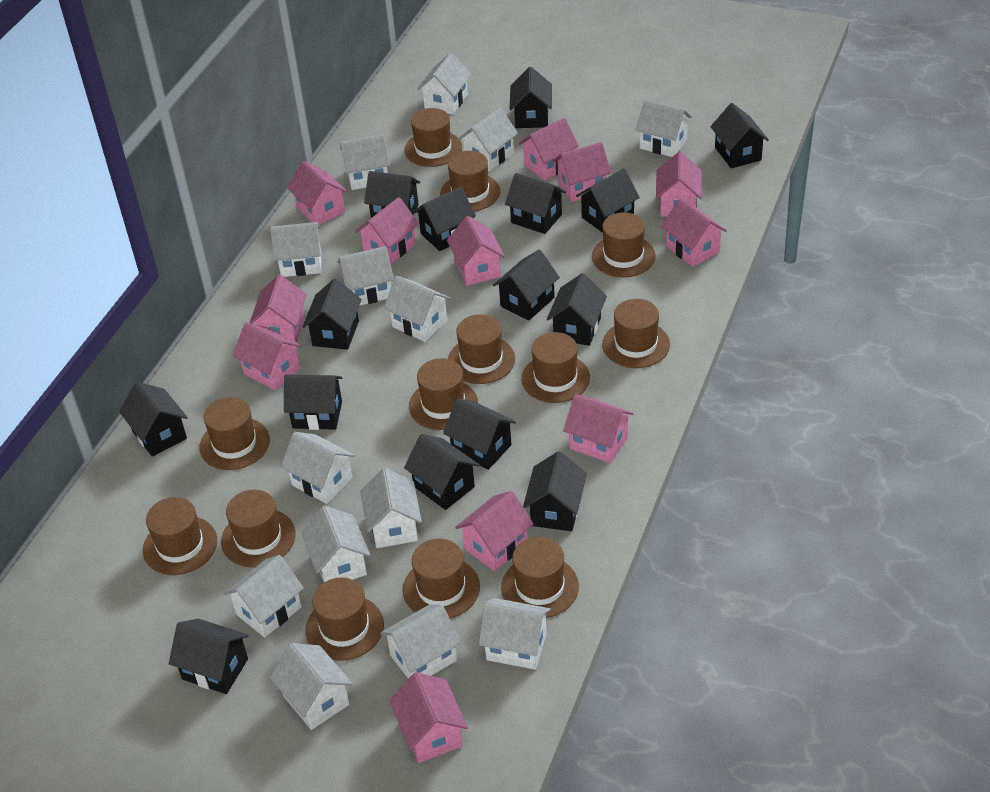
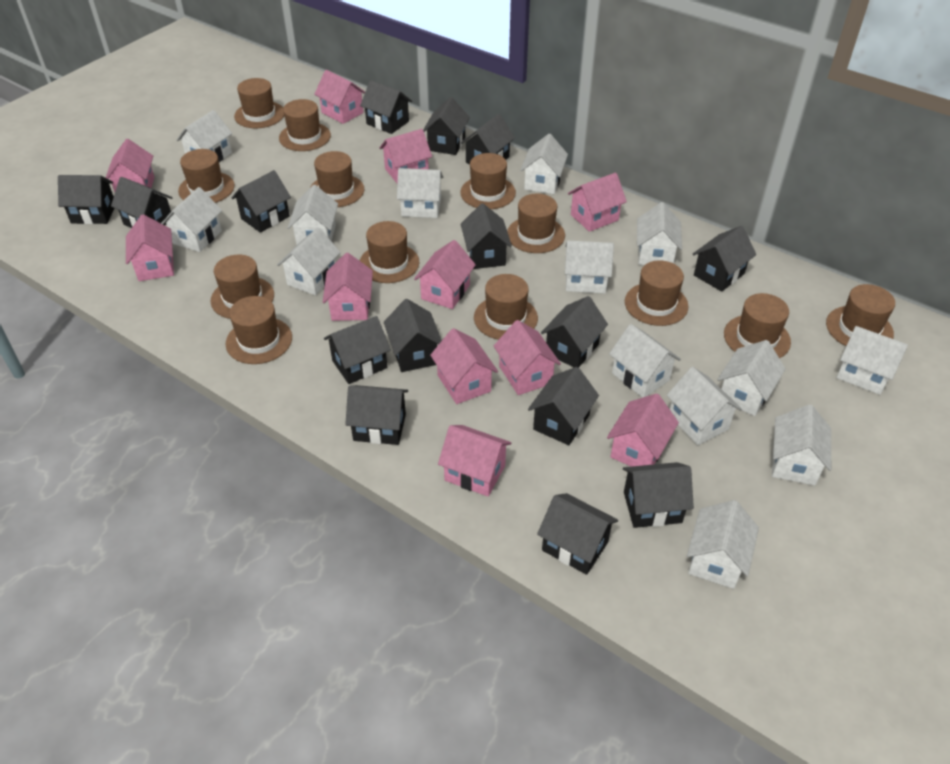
pink house: [233,322,302,390] [250,275,307,343] [287,161,348,225] [355,197,419,265] [389,672,468,763] [447,216,505,286] [455,491,534,571] [518,118,579,181] [553,142,611,202] [563,394,634,463] [656,152,702,217] [661,198,727,267] = 12 -> [106,139,154,192] [126,214,174,281] [314,70,365,124] [323,253,373,321] [379,129,432,183] [414,240,476,309] [430,328,498,404] [438,425,512,497] [494,320,561,395] [568,173,627,232] [607,393,679,467] = 11

